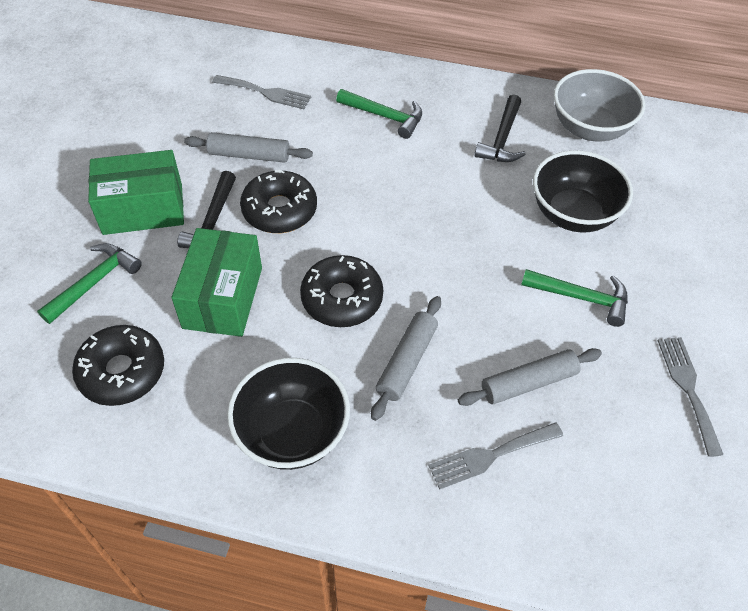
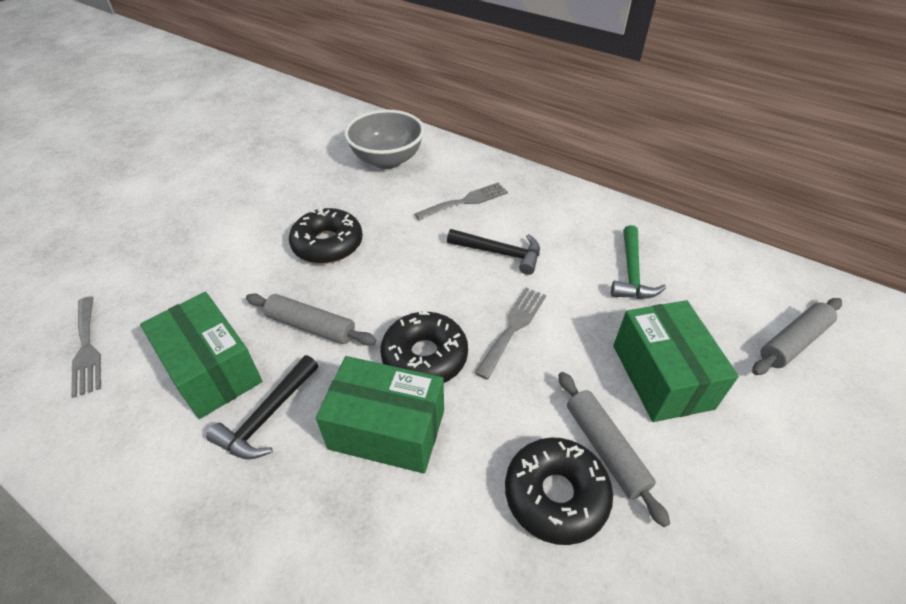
black bowl: [227,358,350,470] [533,150,633,233] = 2 -> none = 0
green box: [88,150,184,235] [171,228,262,337] = 2 -> [140,292,262,419] [316,356,444,473] [613,300,739,422] = 3
green hammer: [37,243,142,324] [336,89,422,139] [521,269,628,327] = 3 -> [611,225,666,299] = 1

